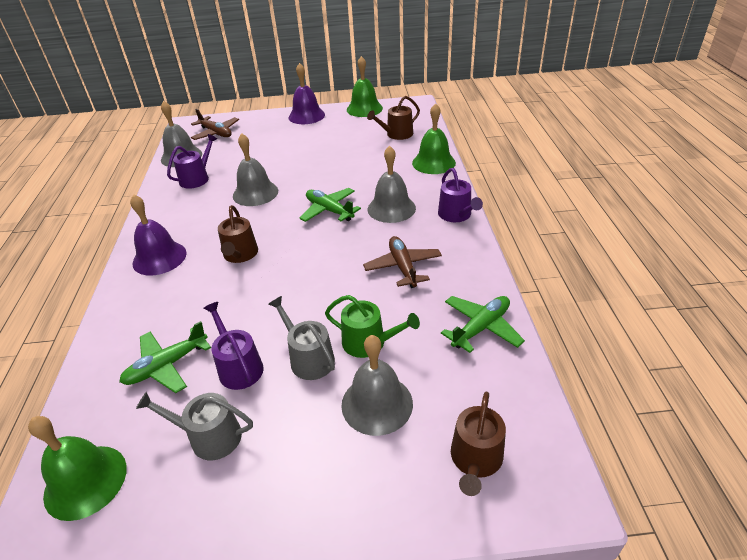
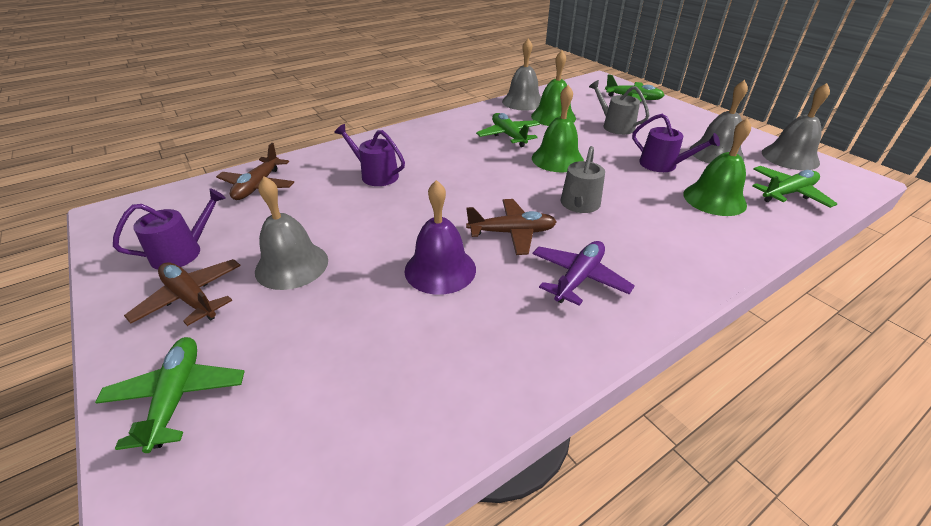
brown plane: [191,109,239,140] [363,236,442,288] = 2 -> [124,259,241,326] [216,143,294,200] [466,199,557,255] = 3
brown watering can: [218,205,258,263] [367,96,420,140] [451,392,506,496] = 3 -> none = 0
green plane: [119,321,211,393] [299,188,361,222] [441,296,525,353] = 3 -> [95,337,245,453] [476,113,540,147] [605,75,664,102] [752,166,837,208] = 4
green watering can: [325,295,420,358] = 1 -> none = 0
purple bell: [130,194,187,276] [289,63,325,124] = 2 -> [404,180,476,295] = 1
purple plane: none = 0 -> [532,241,635,306] = 1

